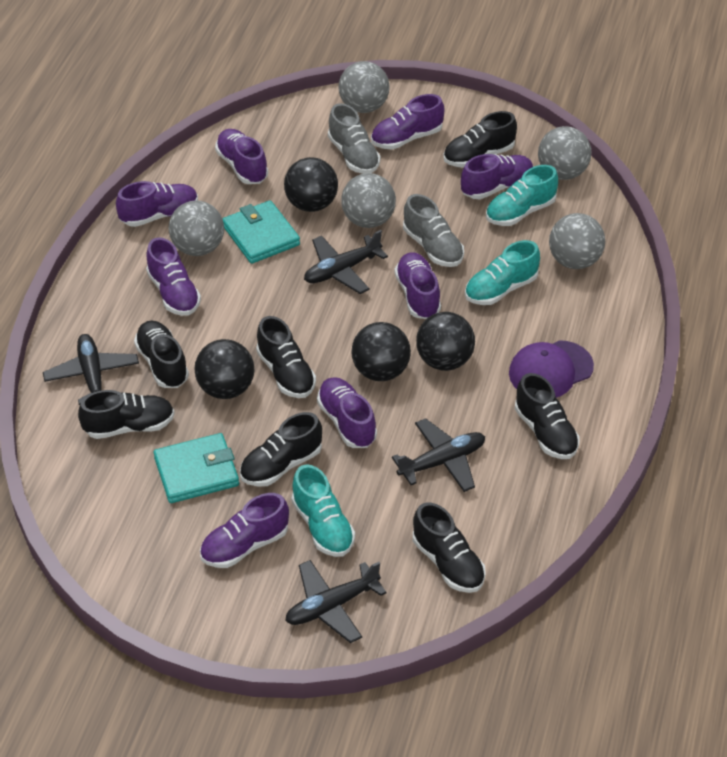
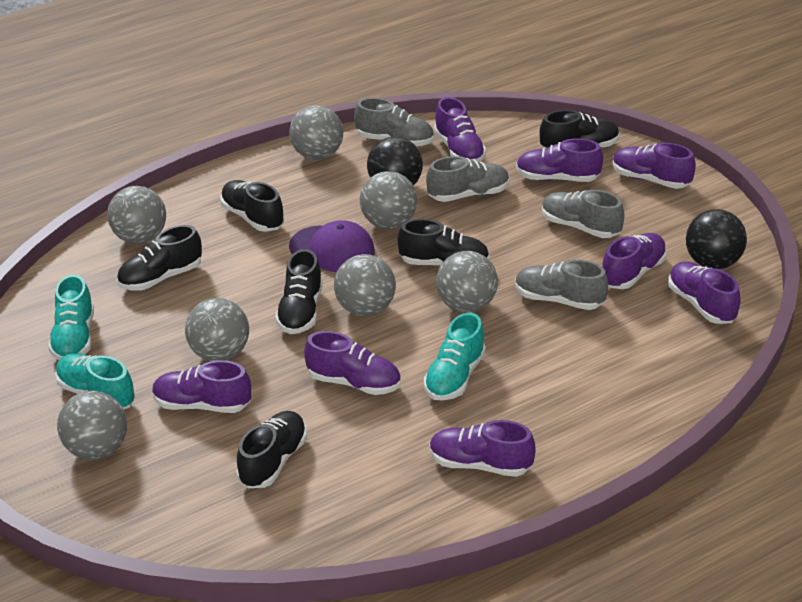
black ball: [194,339,255,399] [284,157,338,212] [351,322,411,381] [416,312,475,371] = 4 -> [367,137,423,186] [686,209,747,269] = 2
black plane: [43,334,139,405] [285,560,386,643] [304,230,388,294] [392,418,485,492] = 4 -> none = 0
black shoe: [78,390,175,439] [134,320,189,388] [240,412,322,487] [256,316,316,398] [413,502,486,593] [443,111,517,168] [515,373,580,459] = 7 -> [117,225,202,291] [220,180,284,232] [237,411,307,488] [275,249,323,334] [397,219,490,265] [540,110,620,149] = 6
grey ball: [169,200,224,256] [338,61,390,113] [341,173,396,228] [538,126,591,180] [549,213,605,269] = 5 -> [57,391,127,460] [107,186,166,244] [185,298,249,361] [289,105,343,160] [334,254,396,316] [360,171,417,229] [436,251,498,313] = 7
grey shoe: [328,103,380,174] [403,194,464,267] = 2 -> [354,98,434,146] [426,156,510,202] [515,260,608,310] [542,190,625,238] = 4
turquoise wallet: [154,433,239,503] [223,200,300,264] = 2 -> none = 0

